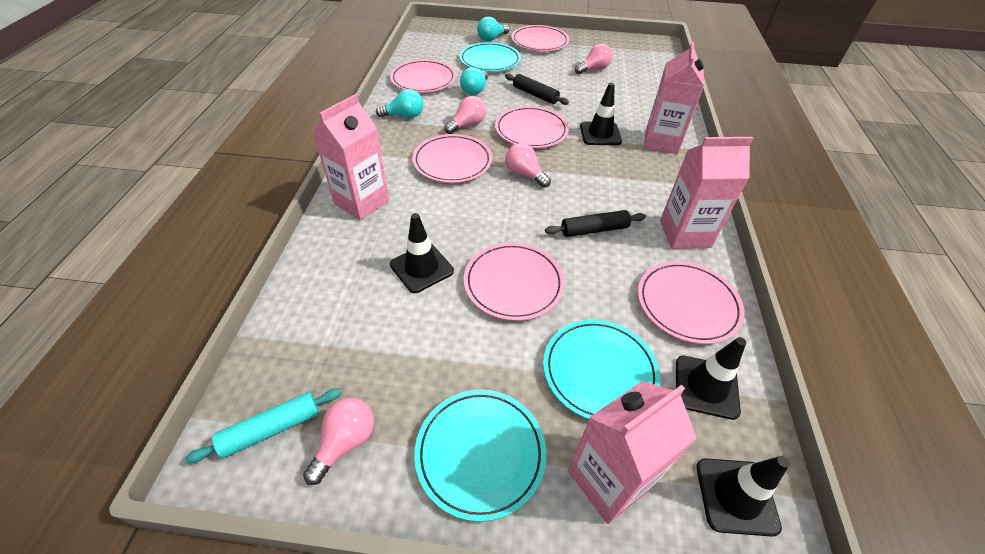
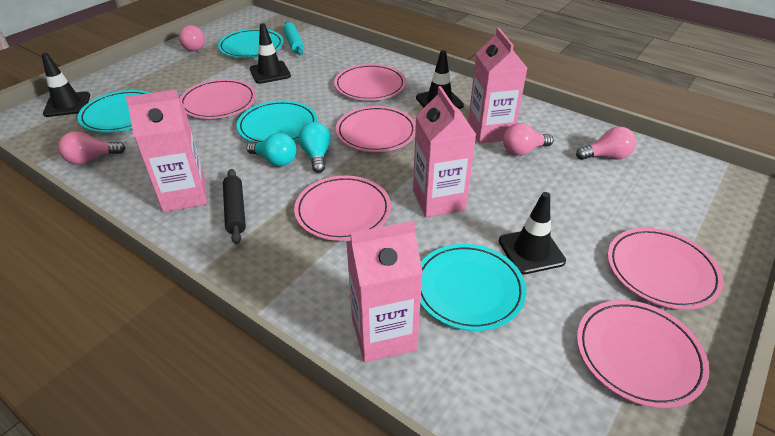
black rolling pin: [505,74,569,105] [545,210,646,237] = 2 -> [223,169,246,244] = 1
turquoise light bulb: [376,89,424,118] [460,67,488,95] [477,17,509,41] = 3 -> [246,133,296,166] [298,122,331,173] = 2
turquoise plate: [414,390,546,522] [459,42,521,72] [543,319,661,419] = 3 -> [78,90,150,132] [218,29,284,58] [237,100,318,142] [420,244,526,331] = 4

